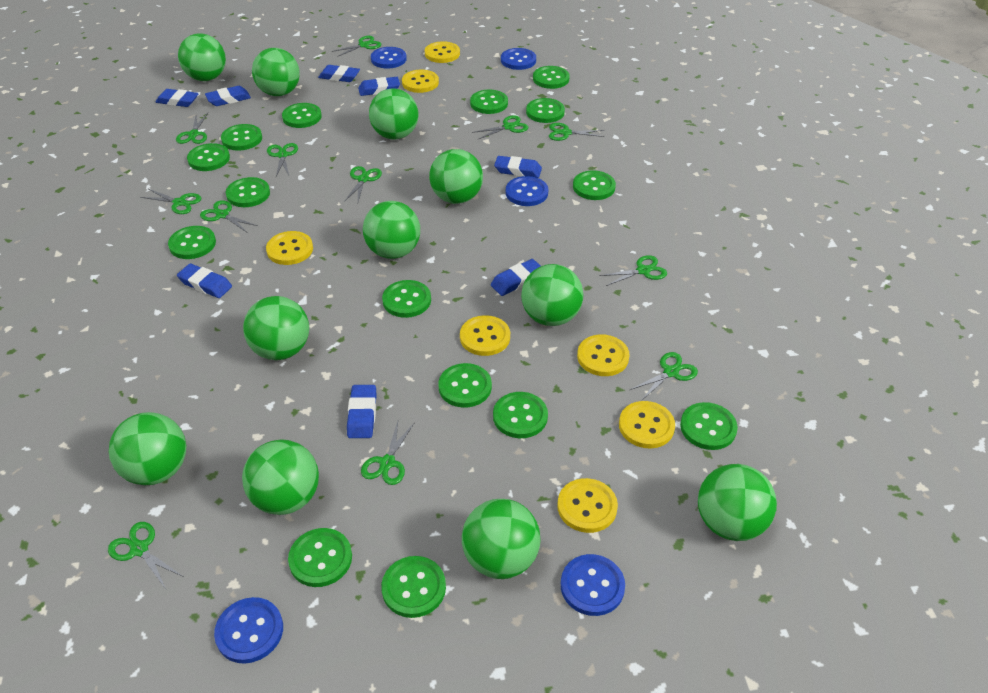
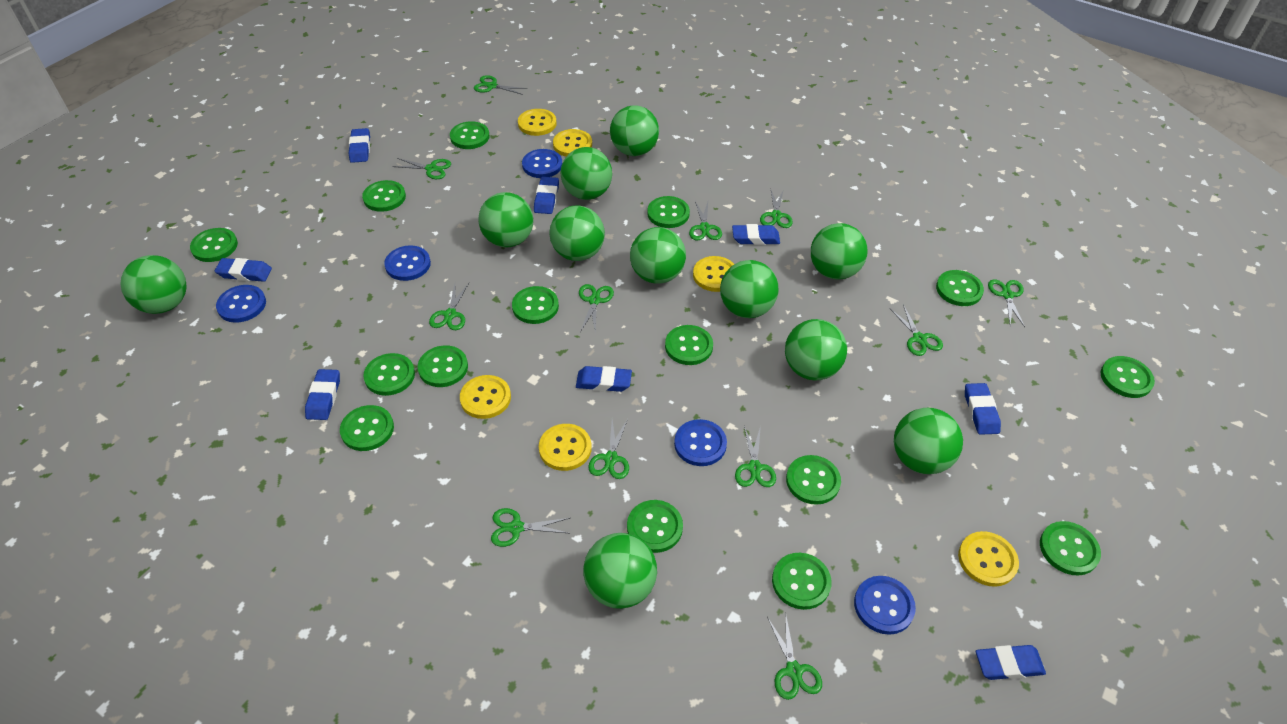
yellow button: [266,231,313,265] [402,70,439,93] [425,41,460,63] [460,315,510,356] [557,478,618,533] [577,334,630,376] [619,401,675,449] = 7 -> [460,375,511,419] [518,109,557,136] [539,424,592,471] [553,129,592,157] [693,256,734,292] [958,531,1019,587] = 6

